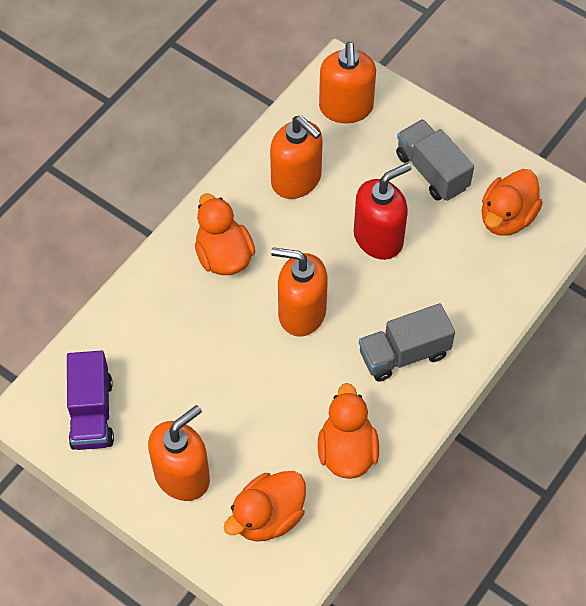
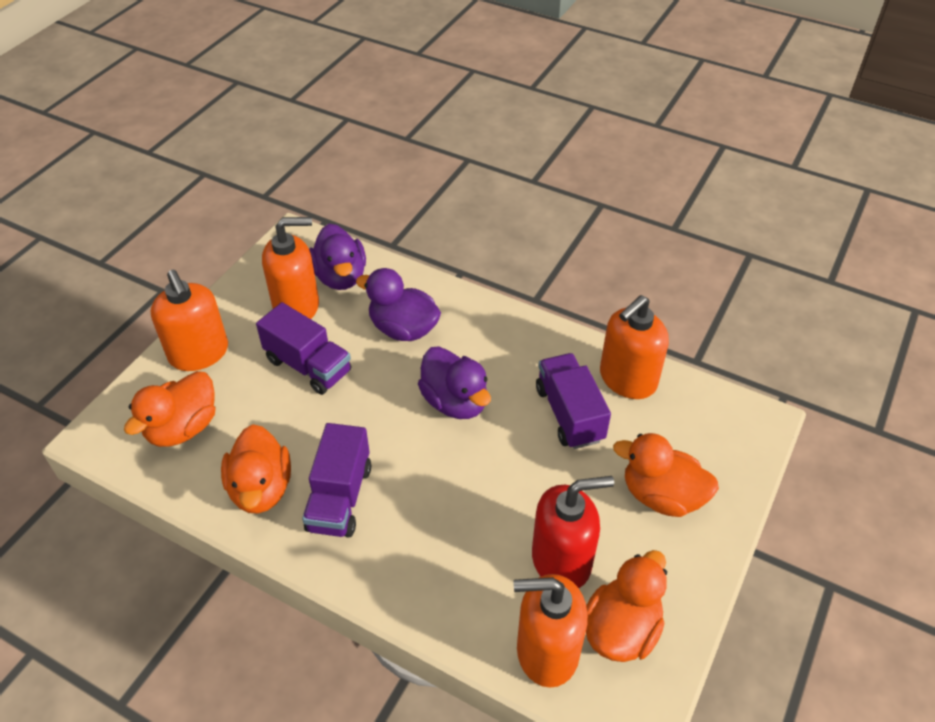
grey truck: [359,303,455,382] [396,119,474,201] = 2 -> none = 0
purple duck: none = 0 -> [309,224,366,290] [356,268,441,341] [418,346,491,419] = 3
purple truck: [67,351,114,450] = 1 -> [256,302,351,395] [302,423,371,537] [536,353,611,449] = 3

